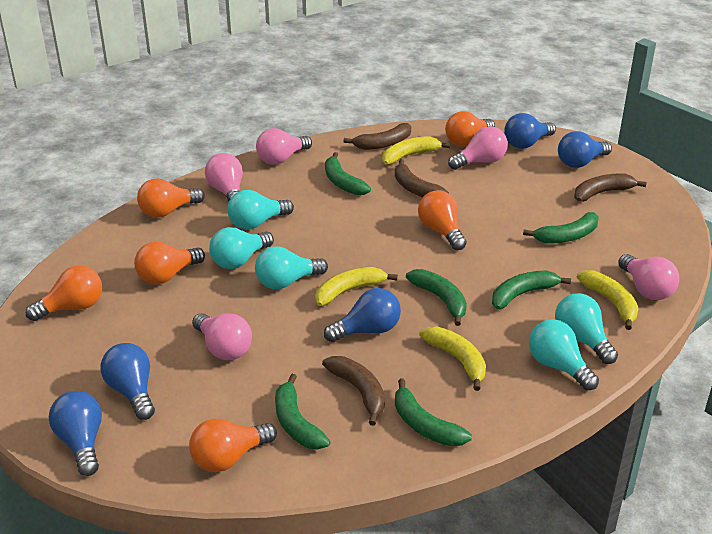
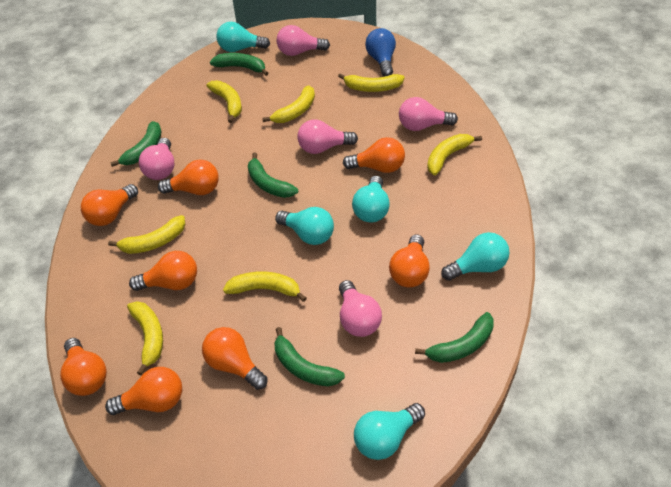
blue light bulb: [49,391,102,476] [101,343,155,420] [324,288,401,342] [504,113,556,149] [558,131,612,168] = 5 -> [365,28,396,77] = 1
brown banana: [322,356,385,426] [343,123,411,150] [395,159,449,198] [574,173,647,202] = 4 -> none = 0
green banana: [275,374,331,450] [325,152,371,195] [395,379,472,446] [406,269,467,326] [492,270,571,309] [523,212,599,244] = 6 -> [110,121,162,167] [210,53,269,76] [248,152,298,198] [274,327,345,387] [415,312,494,363] = 5
orange light bulb: [26,265,102,321] [134,242,205,284] [137,178,205,218] [189,419,277,472] [418,190,467,250] [445,111,495,147] = 6 -> [60,338,107,396] [81,184,138,226] [105,367,182,415] [129,251,197,291] [158,160,219,195] [202,327,268,390] [343,137,405,173] [389,235,430,287] = 8
yellow banana: [315,267,398,306] [382,136,450,165] [419,327,486,391] [577,270,639,330] = 4 -> [108,215,186,254] [127,301,163,376] [207,81,242,123] [223,271,307,302] [262,85,315,123] [338,73,405,92] [427,134,482,176] = 7

